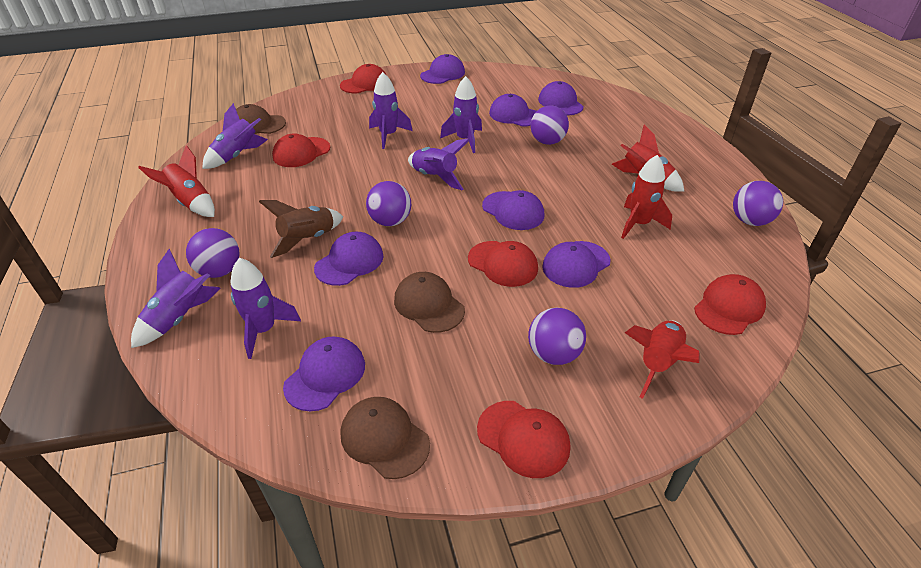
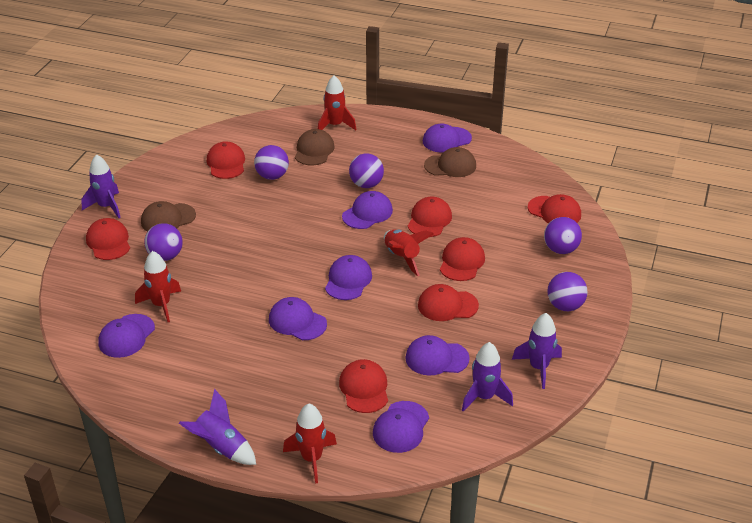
brown rocket: [259,200,343,258] = 1 -> none = 0
purple rocket: [131,249,221,348] [202,103,268,169] [230,258,301,359] [369,72,413,149] [408,139,470,190] [440,76,482,153] = 6 -> [81,154,121,218] [179,389,256,465] [462,342,513,412] [512,313,562,389] = 4
red cap: [272,133,330,167] [340,64,386,93] [468,241,538,287] [477,401,570,478] [694,274,766,335] = 5 -> [86,218,130,260] [207,141,245,179] [339,359,388,413] [408,197,452,237] [418,284,479,321] [440,237,485,281] [528,194,581,223] = 7

